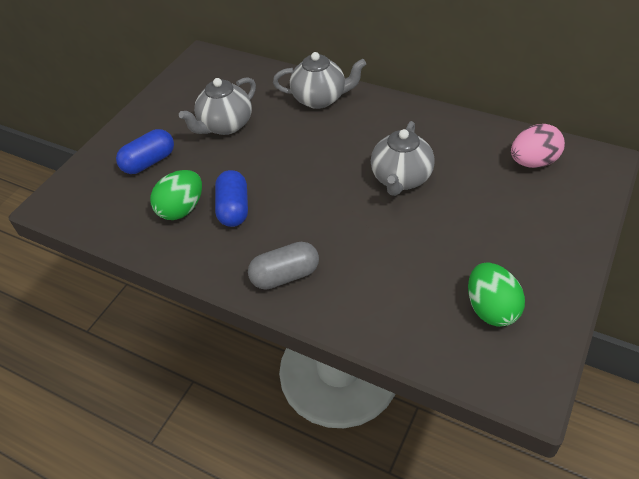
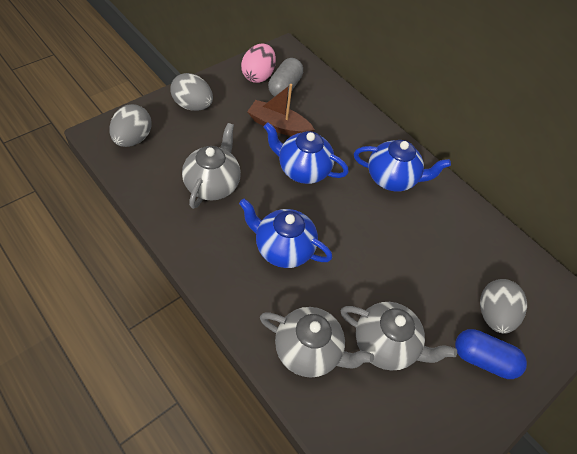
blue capsule: [116,129,174,174] [215,170,248,227] = 2 -> [455,329,527,379] = 1
blue teapot: none = 0 -> [239,199,332,268] [264,122,349,184] [354,140,451,192] = 3
brown boat: none = 0 -> [247,84,315,136] = 1
green egg: [150,170,202,220] [468,262,525,327] = 2 -> none = 0
grey egg: none = 0 -> [109,104,152,147] [171,73,213,111] [480,279,527,334] = 3

